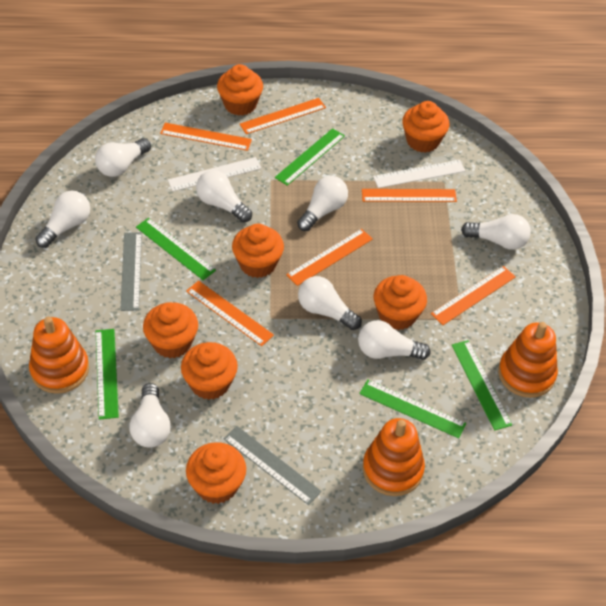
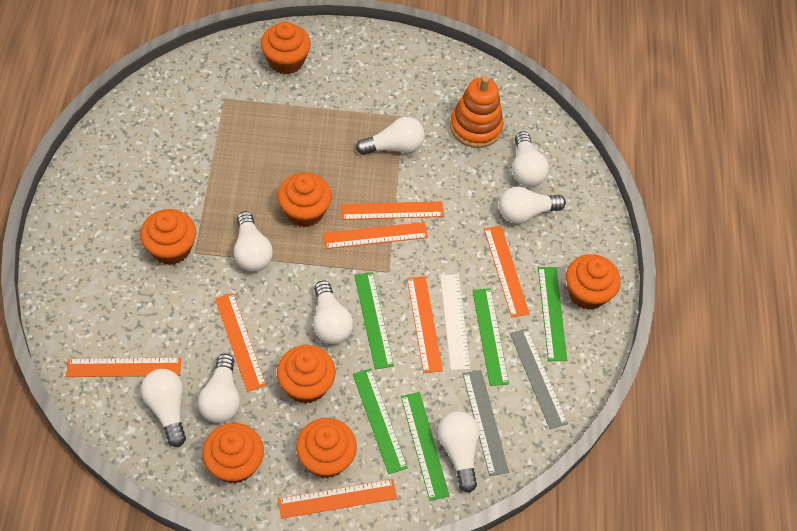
orange ruler: [160,123,252,151] [186,280,274,346] [239,98,326,134] [286,229,373,286] [362,189,457,202] [431,266,516,325] = 6 -> [66,357,181,377] [215,293,266,392] [278,479,397,519] [323,222,428,249] [341,201,444,220] [407,276,443,373] [484,226,529,318] = 7
orange stacking toy: [29,317,89,394] [363,418,425,496] [498,322,558,398] = 3 -> [450,76,504,148] = 1
white ruler: [168,157,261,191] [373,159,465,188] = 2 -> [440,274,470,370] = 1

